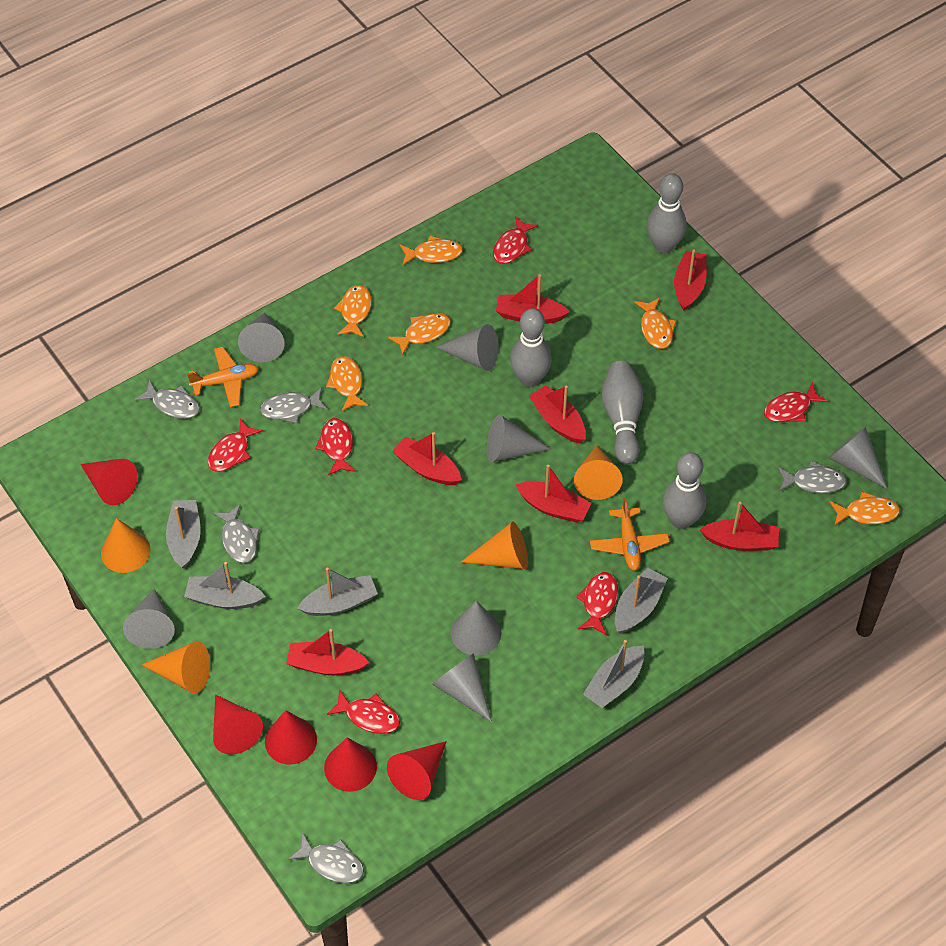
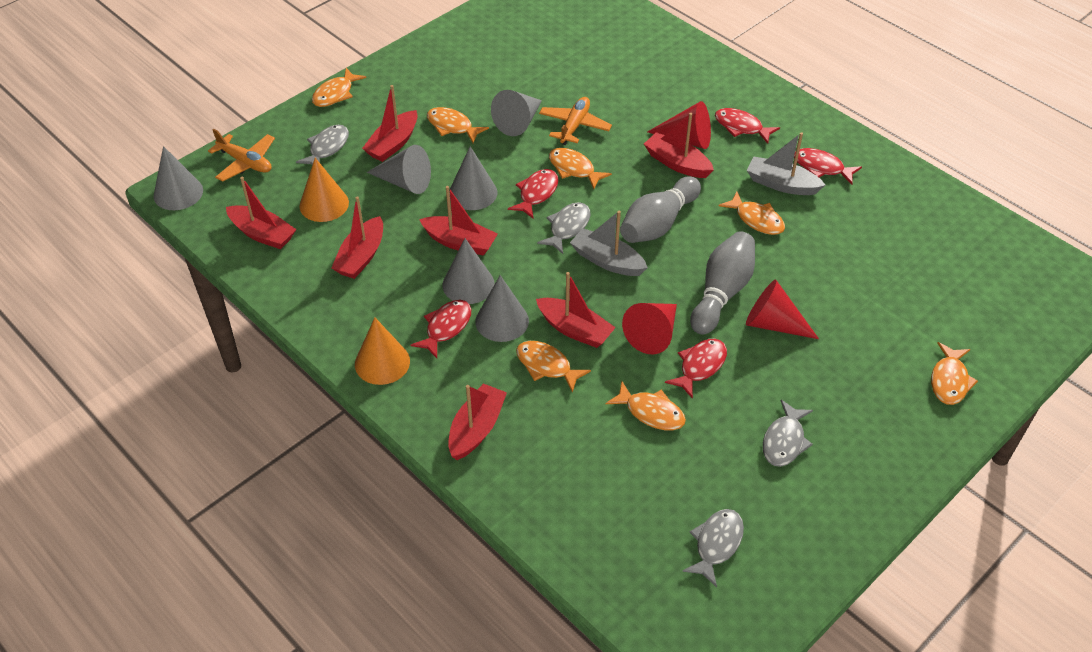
grey boat: [166,500,201,569] [184,562,266,609] [297,567,378,616] [583,640,645,708] [615,567,668,634] = 5 -> [570,211,648,276] [747,132,825,195] = 2
grey bowling pin: [510,308,552,387] [602,361,643,464] [647,173,686,254] [663,452,706,529] = 4 -> [620,176,701,243] [690,231,755,334] = 2
grey cone: [123,589,175,649] [238,313,285,362] [432,653,492,722] [436,324,498,371] [451,601,502,656] [487,415,551,462] [829,427,888,489] = 7 -> [154,146,203,210] [367,145,431,194] [442,238,495,304] [449,146,497,210] [475,275,529,342] [491,90,542,136] = 6
grey fish: [135,380,200,419] [213,505,260,563] [260,387,328,423] [288,833,364,883] [778,461,847,494] = 5 -> [296,125,349,165] [537,202,591,254] [682,509,744,587] [763,400,813,467] = 4
orange cone: [101,518,151,573] [142,641,210,693] [461,521,528,569] [574,445,623,500] = 4 -> [299,158,349,222] [355,317,410,385] = 2
orange fish: [326,356,368,412] [334,285,372,337] [388,313,451,356] [400,236,463,266] [634,297,676,349] [830,492,900,525] = 6 -> [312,68,366,107] [427,107,489,143] [516,341,591,393] [549,148,612,189] [606,381,686,430] [719,191,785,235] [931,342,978,405] = 7
red cone: [80,459,138,505] [213,694,263,755] [265,710,317,765] [324,738,377,792] [387,741,447,800] = 5 -> [622,303,677,354] [647,101,711,149] [746,280,819,339] = 3
red fish: [208,418,263,472] [315,418,356,475] [327,689,400,734] [493,216,538,264] [576,572,618,635] [764,382,828,422] = 6 -> [411,300,471,358] [508,169,558,219] [665,339,727,399] [715,108,780,144] [794,148,862,184] = 5

